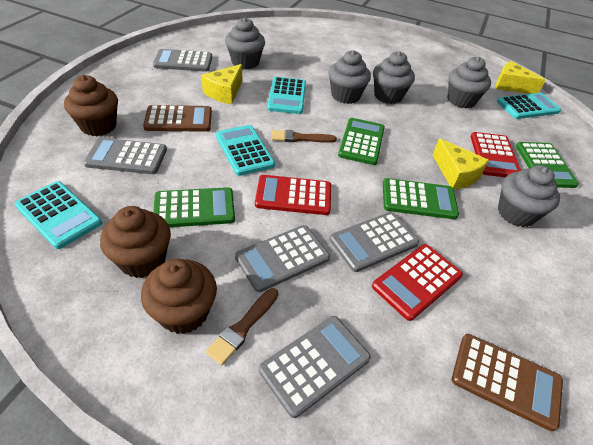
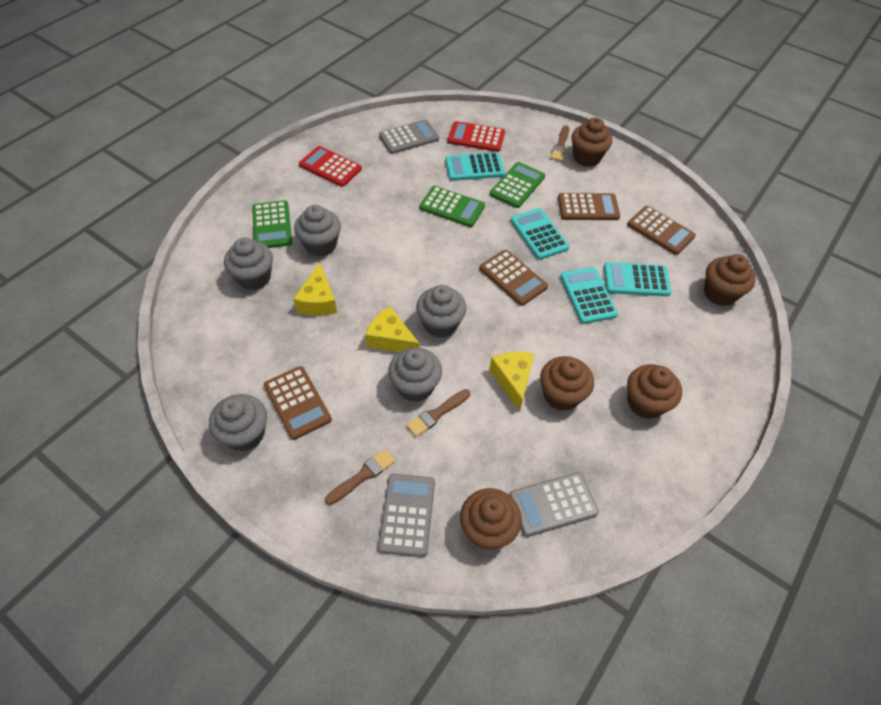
brown brush: [206,288,278,365] [271,130,337,143] = 2 -> [325,449,395,505] [407,389,470,437] [551,125,569,161] = 3
brown calculator: [143,105,212,132] [452,334,563,431] = 2 -> [264,366,332,440] [480,250,548,306] [558,193,620,220] [627,206,696,255] = 4
brown cupcake: [64,75,118,136] [100,206,171,278] [141,259,217,334] = 3 -> [460,488,522,550] [540,356,594,411] [571,118,612,167] [627,364,682,419] [704,254,755,306] = 5
green calculator: [153,187,235,227] [338,118,385,165] [383,178,459,219] [516,142,579,188] = 4 -> [252,200,292,248] [420,186,485,227] [490,162,545,208] = 3
grey calculator: [84,137,167,174] [153,49,212,72] [235,225,330,292] [259,316,371,418] [330,212,419,272] = 5 -> [378,474,435,557] [379,120,439,154] [509,472,599,537] = 3
red calculator: [255,175,331,215] [372,244,463,321] [470,132,521,177] = 3 -> [299,146,362,187] [448,121,505,152] = 2

